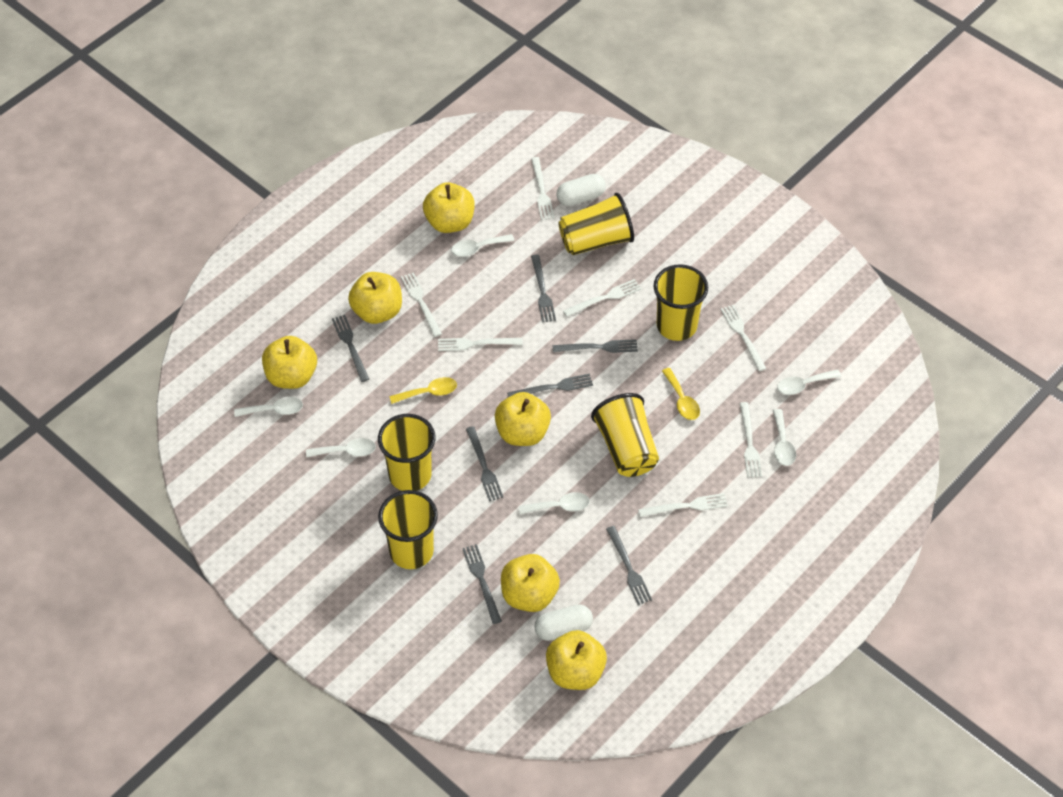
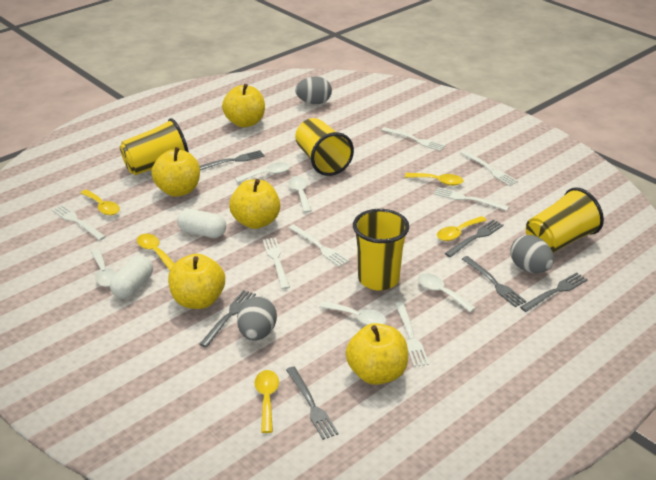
grey egg: none = 0 -> [237,296,277,341] [295,77,332,104] [510,235,554,273] = 3
grey fork: [332,315,369,382] [462,544,502,624] [466,426,503,501] [507,374,593,397] [531,255,556,323] [553,339,638,353] [606,526,652,605] = 7 -> [199,150,265,170] [199,290,256,348] [286,367,339,440] [444,220,504,257] [462,256,526,307] [520,272,588,312] = 6
white spoon: [234,397,303,417] [306,438,376,457] [451,234,515,257] [519,492,590,514] [773,409,796,466] [777,369,841,395] = 6 -> [91,249,116,287] [235,162,291,183] [288,176,312,213] [319,301,386,325] [418,273,476,312] = 5
yellow apple: [262,336,317,389] [348,272,402,324] [423,182,475,233] [495,392,551,446] [501,554,560,612] [546,630,607,690] = 6 -> [151,147,200,197] [168,254,225,309] [222,84,265,127] [229,179,280,229] [346,323,408,385] = 5
yellow cup: [378,414,435,491] [378,490,438,569] [558,193,634,255] [591,393,659,477] [654,264,708,341] = 5 -> [120,118,189,175] [295,118,354,176] [353,209,409,290] [526,187,604,253] = 4
yellow spoon: [390,377,457,404] [662,368,700,420] = 2 -> [81,190,120,215] [137,234,175,270] [255,370,279,433] [405,173,463,186] [437,216,487,241] = 5

